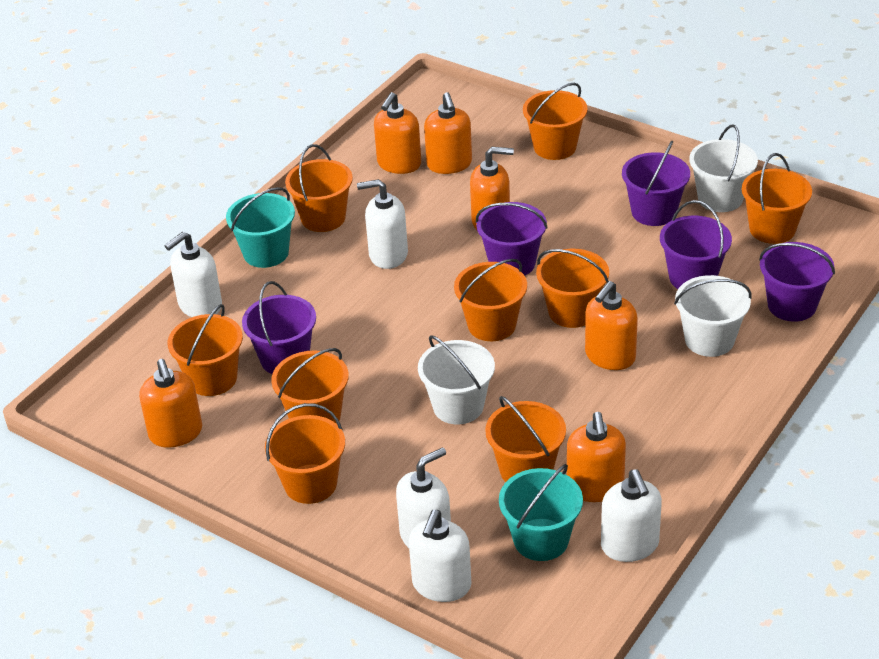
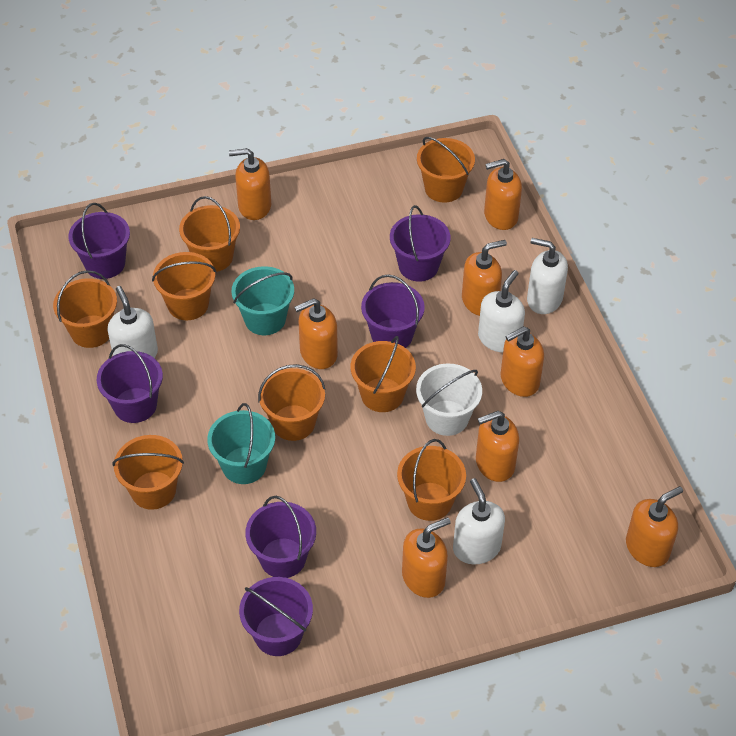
orange bucket: [168,304,243,396] [265,403,345,504] [271,348,349,424] [285,144,353,232] [454,259,527,341] [485,396,566,482] [523,83,587,160] [536,248,609,328] [742,153,812,244] = 9 -> [53,270,117,348] [112,435,184,510] [152,252,216,320] [179,196,240,272] [258,364,326,441] [351,336,416,412] [397,439,466,521] [417,137,475,203] = 8
orange soap dispenser: [139,359,202,448] [374,92,421,174] [424,92,472,174] [470,147,514,230] [567,412,626,502] [585,281,638,370] = 6 -> [229,148,271,220] [294,298,338,369] [402,517,451,598] [462,240,507,316] [476,411,519,482] [484,159,522,230] [501,326,544,397] [626,486,683,567] = 8
purple bucket: [242,281,316,374] [476,202,548,276] [622,141,690,226] [660,200,732,289] [759,242,835,322] = 5 -> [68,203,130,279] [97,344,163,423] [239,577,313,656] [245,496,316,578] [361,274,425,348] [390,205,451,282] = 6
white bucket: [418,335,495,424] [674,275,752,357] [689,125,758,212] = 3 -> [416,363,482,436] = 1
white soap dispenser: [165,232,222,317] [357,179,408,269] [396,447,451,548] [408,510,471,602] [601,469,662,562] = 5 -> [108,286,158,358] [453,478,505,564] [478,270,525,353] [527,238,568,314] = 4

